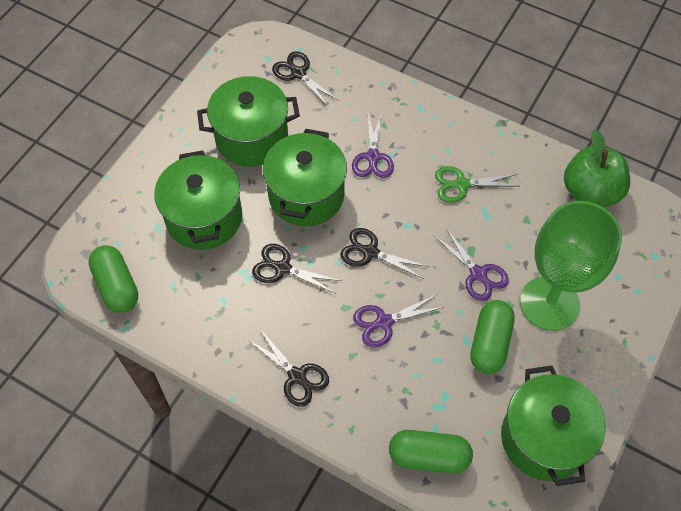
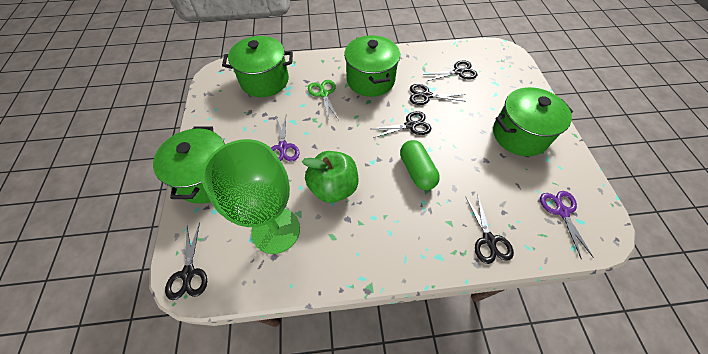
black scissors: [247,328,329,407] [252,244,341,294] [272,51,339,108] [341,228,429,279] = 4 -> [165,222,207,300] [372,111,431,138] [410,84,466,105] [427,60,477,81] [465,194,514,264] = 5
green capsule: [88,245,138,313] [389,430,473,474] [470,300,515,374] = 3 -> [400,140,440,190] = 1
purple scissors: [352,112,394,178] [353,294,444,348] [434,228,509,301] = 3 -> [271,116,299,162] [540,191,594,259] = 2

